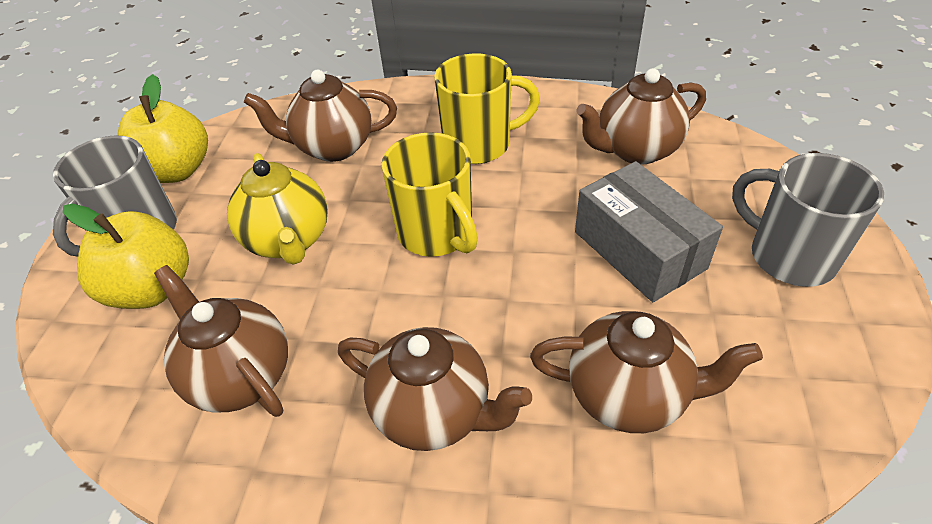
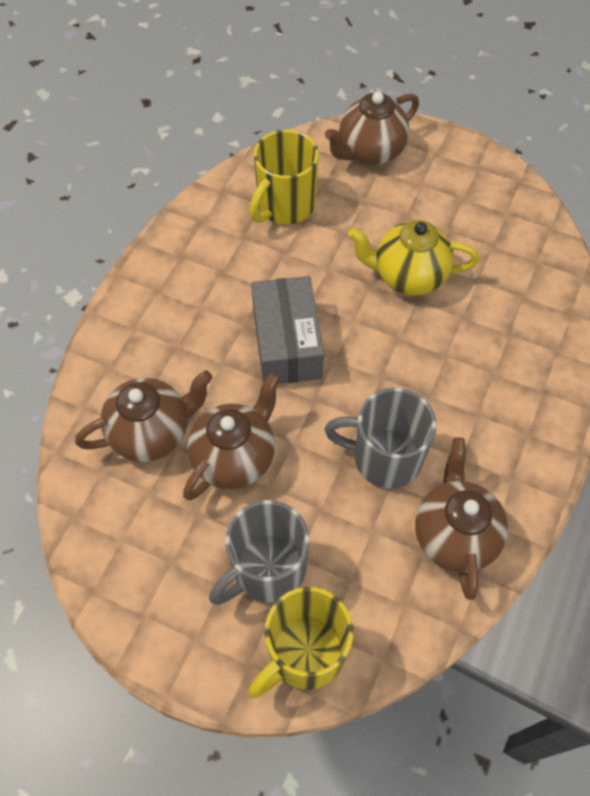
brown teapot: [154,265,288,417] [244,70,397,162] [338,327,532,451] [530,311,763,433] [576,68,706,165] = 5 -> [75,370,213,462] [183,373,280,501] [325,92,419,165] [415,437,508,600] = 4
yellow apple: [63,203,189,309] [117,74,208,183] = 2 -> none = 0

